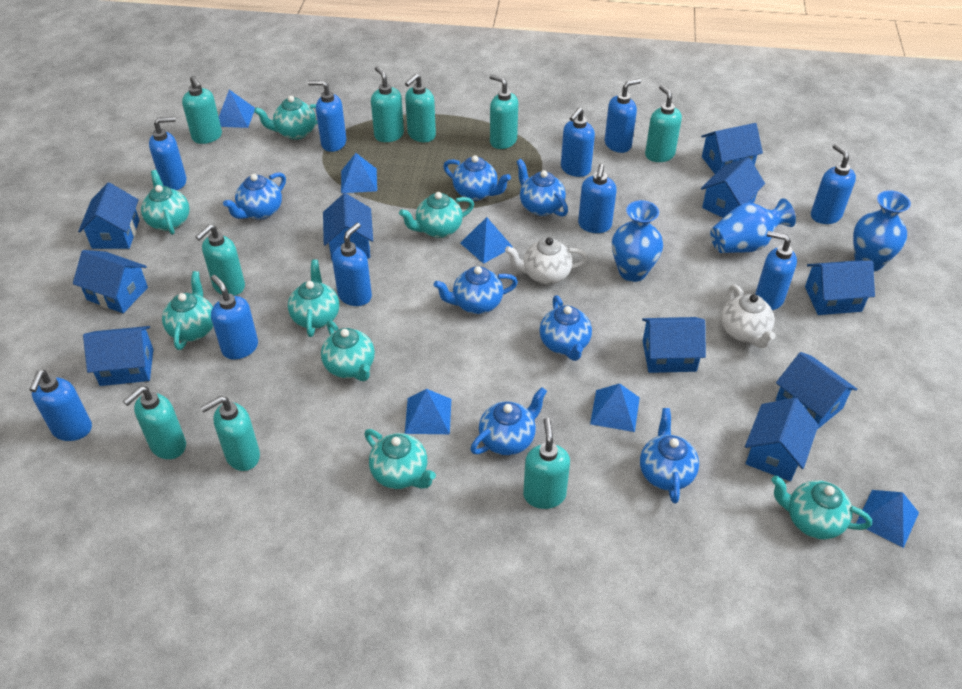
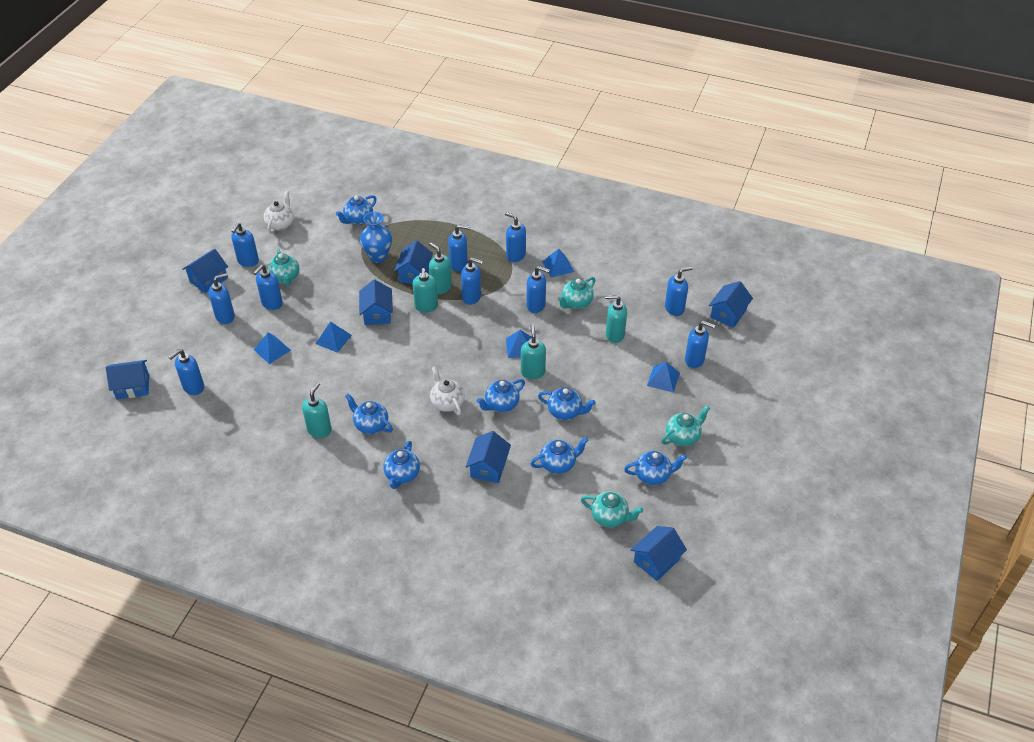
blue house: [73,250,148,313] [78,183,140,249] [83,326,153,386] [323,193,373,260] [642,317,706,373] [701,123,763,174] [701,157,765,218] [745,398,819,481] [776,352,857,430] [805,261,875,315] = 10 -> [106,360,149,399] [183,249,228,293] [359,279,393,325] [394,240,433,284] [466,431,511,483] [631,526,687,581] [709,281,753,328] = 7
blue pyramid: [219,90,255,128] [341,153,377,193] [405,389,451,434] [460,217,513,264] [590,383,640,432] [856,490,919,548] = 6 -> [254,332,291,364] [315,322,352,353] [506,330,532,358] [542,249,574,277] [647,362,680,393] = 5
blue vase: [612,200,663,282] [710,198,796,253] [853,190,911,271] = 3 -> [360,212,392,263] = 1
turquoise soap dispenser: [123,386,186,459] [182,75,222,144] [196,224,245,296] [200,396,260,471] [371,66,404,142] [405,74,436,142] [490,74,518,149] [523,418,570,509] [645,85,682,162] = 9 -> [302,382,332,438] [413,268,438,312] [429,243,452,294] [521,324,546,379] [605,295,627,343] = 5
turquoise teapot: [141,170,190,235] [162,271,213,350] [254,96,318,140] [288,260,339,337] [321,320,375,381] [364,429,436,489] [399,192,474,238] [771,476,872,539] = 8 -> [268,249,299,286] [558,277,596,309] [581,491,643,527] [661,406,710,446] = 4

